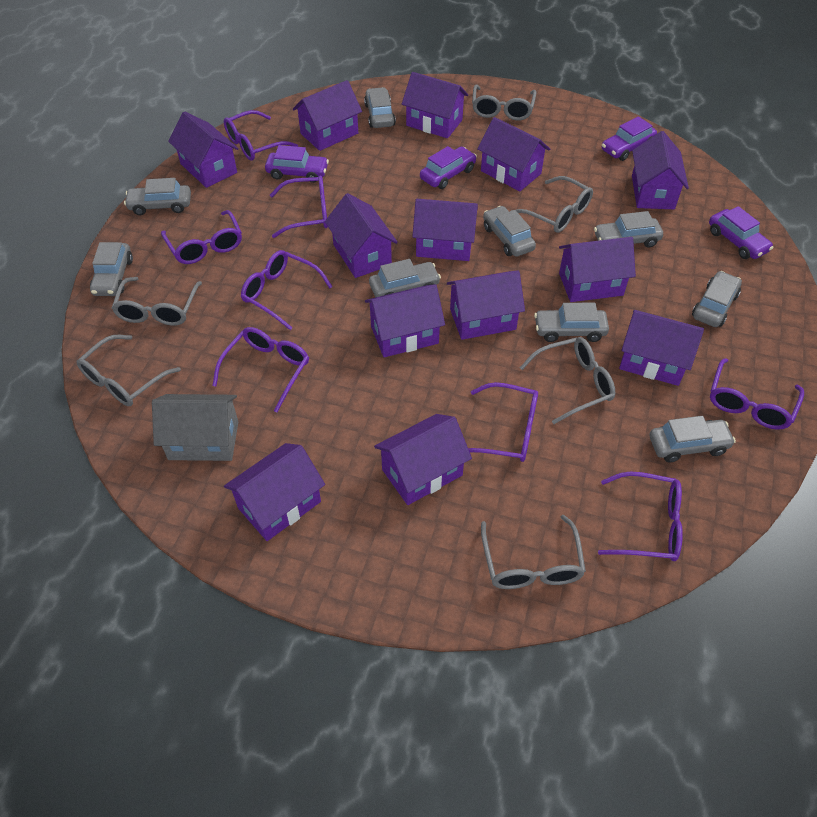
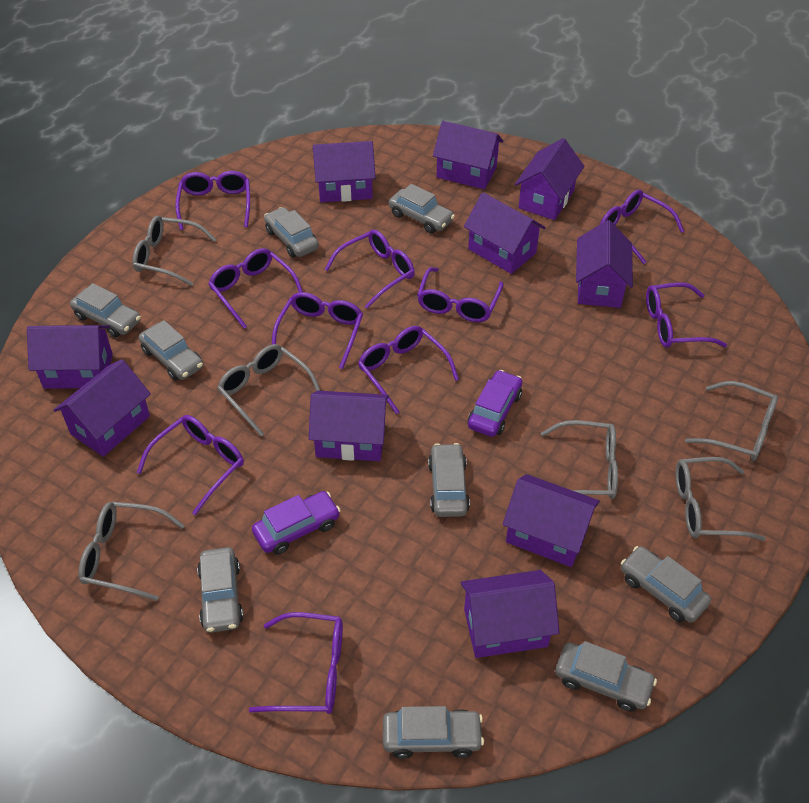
grey house: [152,394,238,461] = 1 -> none = 0
purple car: [265,145,329,183] [420,146,477,189] [602,116,657,161] [709,206,773,259] = 4 -> [252,491,341,555] [468,370,522,437] = 2
purple glasses: [161,210,242,264] [213,327,309,412] [224,110,298,161] [241,250,332,330] [270,176,328,238] [468,382,538,462] [598,472,683,561] [710,358,804,430] = 8 -> [137,415,244,515] [175,171,250,230] [208,248,303,329] [249,612,343,714] [272,292,363,369] [324,230,415,309] [358,326,459,414] [417,267,504,322] [600,189,684,264] [646,282,727,348] = 10
purple house: [168,111,239,188] [224,443,325,541] [293,80,362,151] [325,193,398,278] [365,284,445,357] [374,414,472,505] [402,72,468,138] [412,199,478,261] [447,270,525,340] [477,117,550,191] [559,237,636,302] [619,310,704,386] [632,131,689,209] = 13 -> [27,325,113,389] [54,359,151,457] [309,391,389,461] [313,141,376,202] [433,121,503,189] [460,570,560,658] [464,192,546,274] [503,474,600,567] [515,138,584,220] [576,220,633,308] = 10

